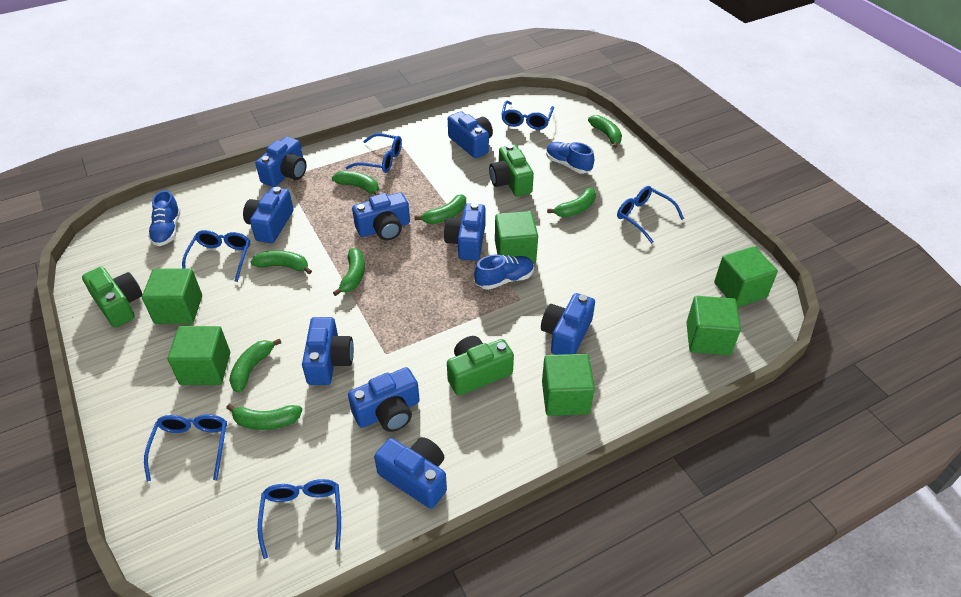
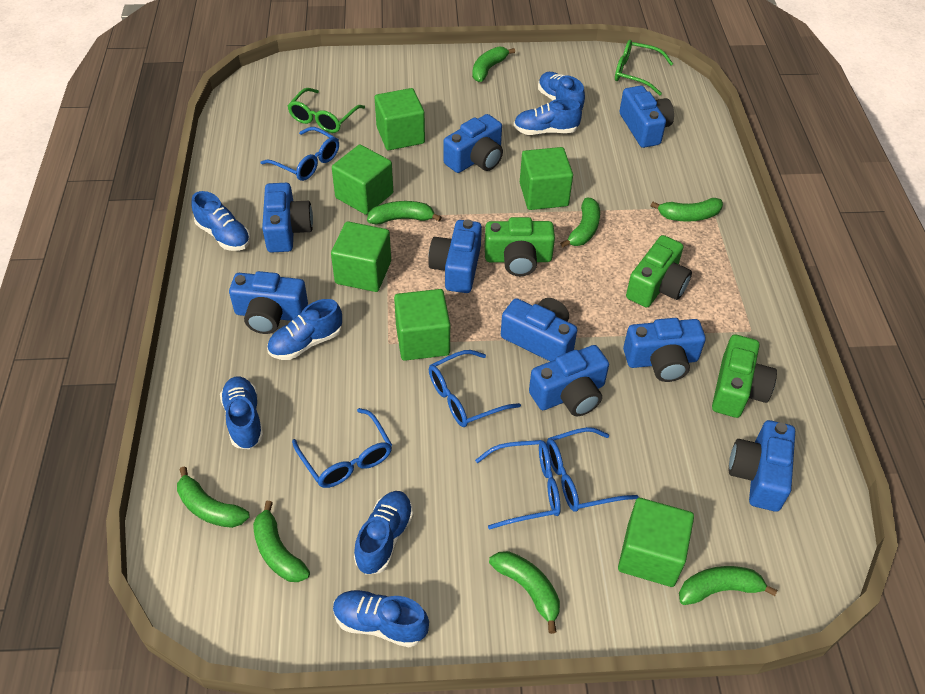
blue glasses: [144,414,227,481] [182,230,250,282] [258,479,341,559] [346,133,402,173] [501,101,554,130] [617,186,684,243] = 6 -> [261,127,339,181] [292,408,392,488] [429,350,521,427] [475,440,561,530] [546,427,638,512] = 5
blue shoe: [148,190,181,246] [474,254,534,290] [546,142,594,174] = 3 -> [191,191,251,251] [220,376,264,449] [267,299,342,360] [333,590,429,647] [354,491,414,575] [514,98,582,135] [538,72,585,110] = 7
green glasses: none = 0 -> [288,88,365,133] [615,40,673,96] = 2

